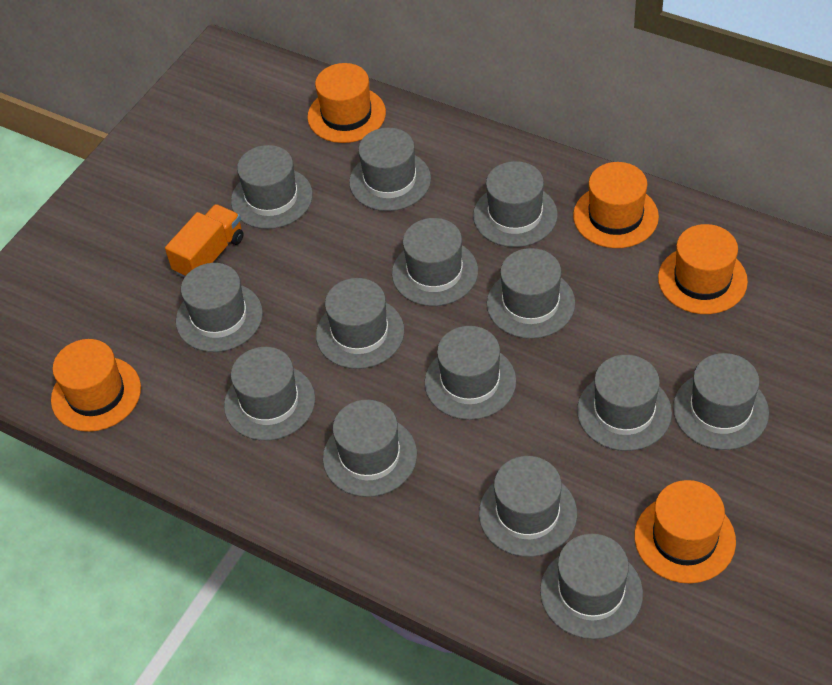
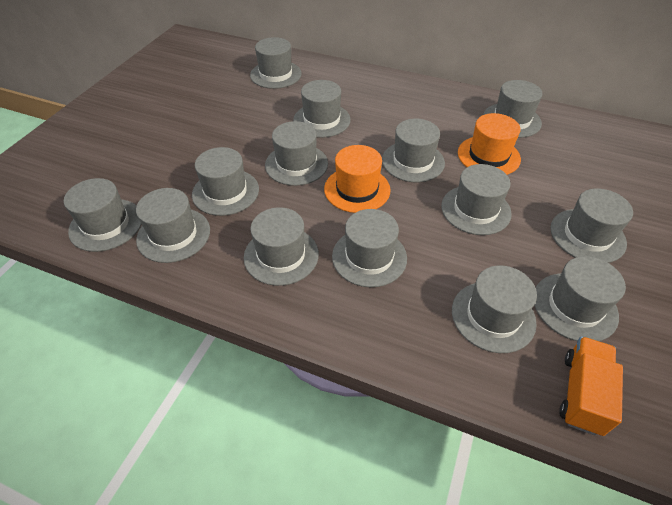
orange hat: [51,339,141,432] [307,63,386,143] [573,162,659,248] [634,480,736,583] [658,224,748,314] = 5 -> [324,145,391,213] [458,113,521,175] = 2

